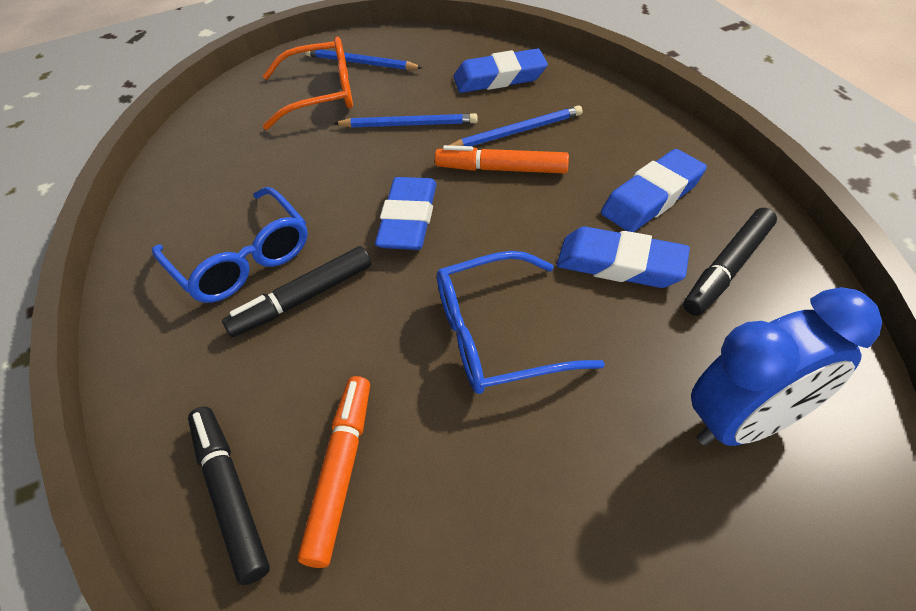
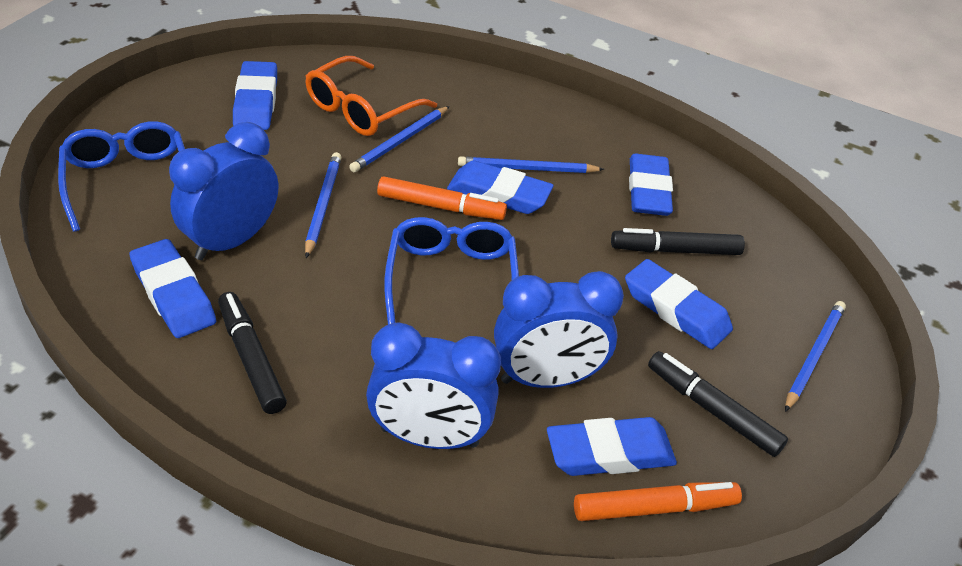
blue clock: [691,287,882,446] = 1 -> [169,122,278,260] [366,322,501,449] [494,271,624,388] = 3
blue eraser: [375,177,436,250] [454,48,548,93] [557,227,690,288] [601,149,707,232] = 4 -> [129,239,216,338] [233,61,277,130] [447,160,554,214] [547,417,677,476] [625,259,733,349] [629,154,673,216] = 6
blue pencil: [305,49,423,70] [333,113,478,128] [450,105,583,146] = 3 -> [305,152,341,258] [349,106,450,172] [458,156,604,173] [785,301,846,412] = 4

